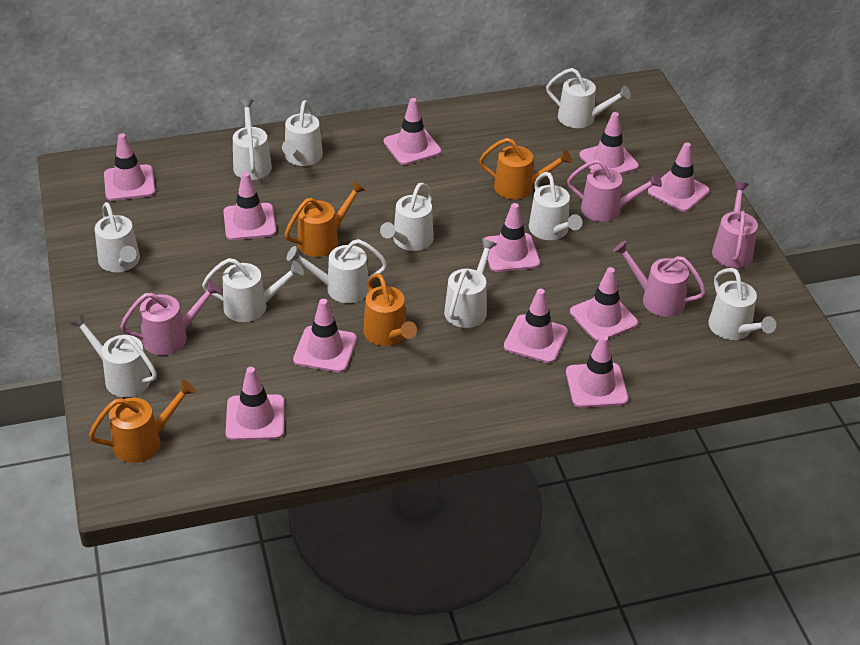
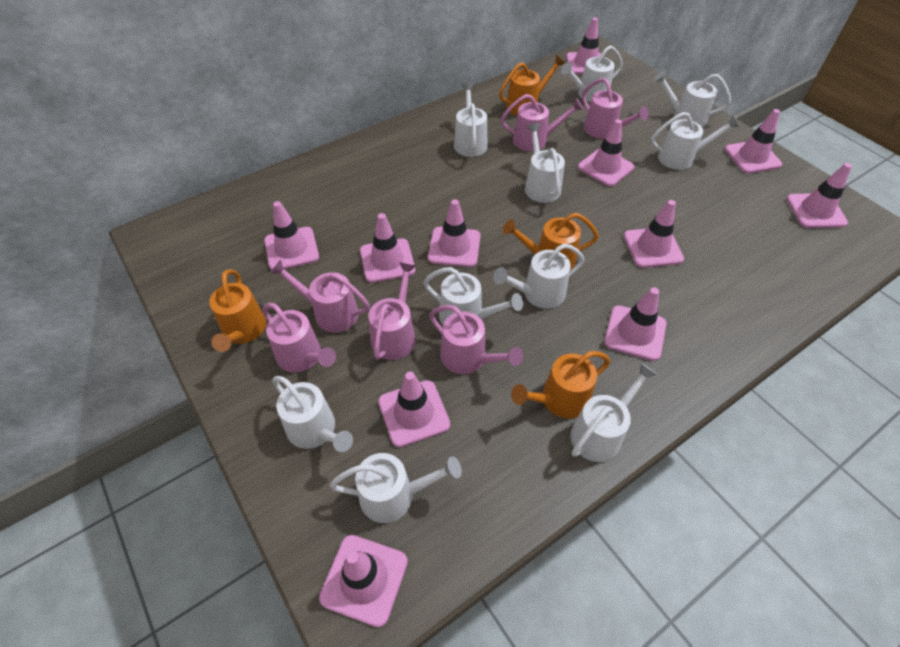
pink watering can: [120,280,221,355] [567,159,662,222] [613,241,706,317] [712,182,758,268] = 4 -> [263,303,336,373] [270,260,370,333] [369,262,416,360] [429,305,523,374] [501,94,583,151] [582,78,649,139] = 6
white watering can: [70,314,157,397] [95,202,140,272] [202,258,304,322] [233,99,272,180] [282,100,323,166] [287,239,387,303] [380,183,434,251] [444,239,497,328] [529,172,583,240] [546,68,631,128] [708,268,776,340] = 11 -> [272,376,353,452] [330,453,462,523] [423,267,523,325] [454,82,487,157] [493,244,585,309] [525,123,565,203] [561,45,623,102] [570,363,658,462] [651,112,739,170] [654,71,731,127] = 10

